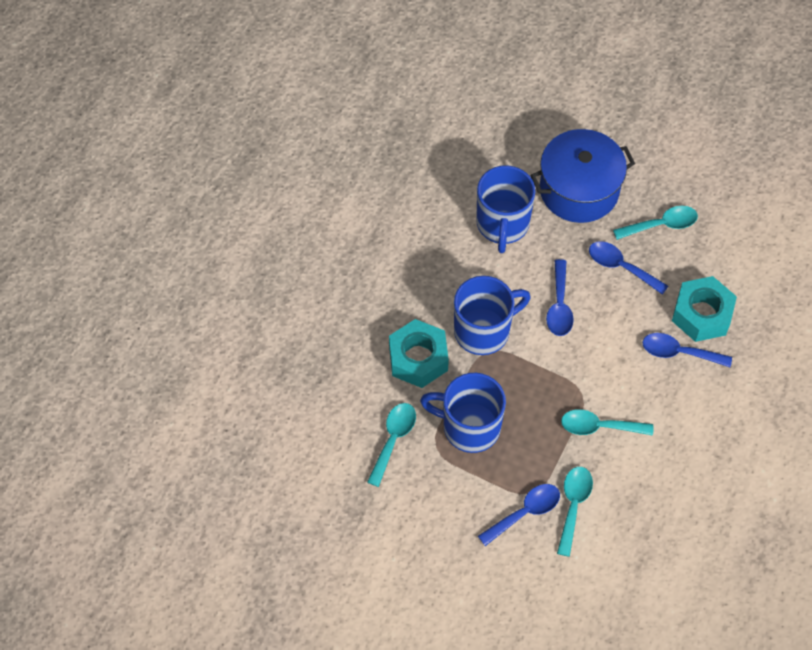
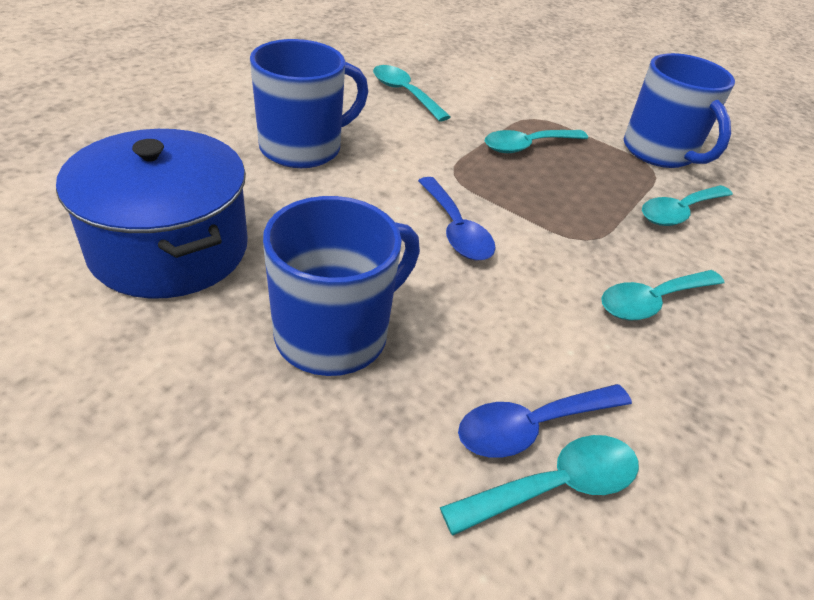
blue spoon: [478,484,560,546] [546,259,574,336] [589,241,668,295] [643,333,732,367] = 4 -> [418,177,496,260] [458,384,632,458] = 2
turquoise nut: [389,319,449,388] [672,276,737,342] = 2 -> none = 0
turquoise spoon: [367,403,416,487] [557,467,593,557] [561,409,654,436] [613,206,698,240] = 4 -> [373,65,451,121] [440,435,639,536] [485,130,588,153] [601,270,725,320] [642,185,733,226] = 5

